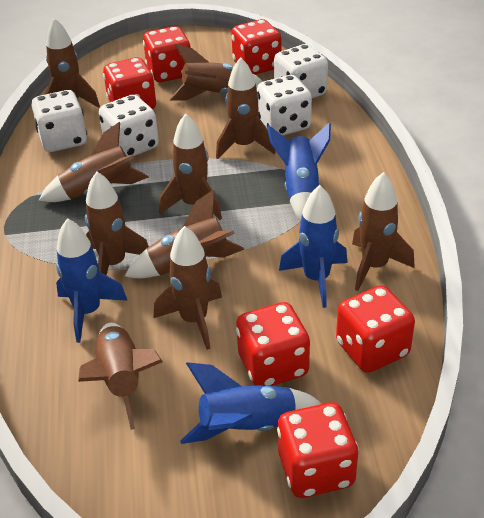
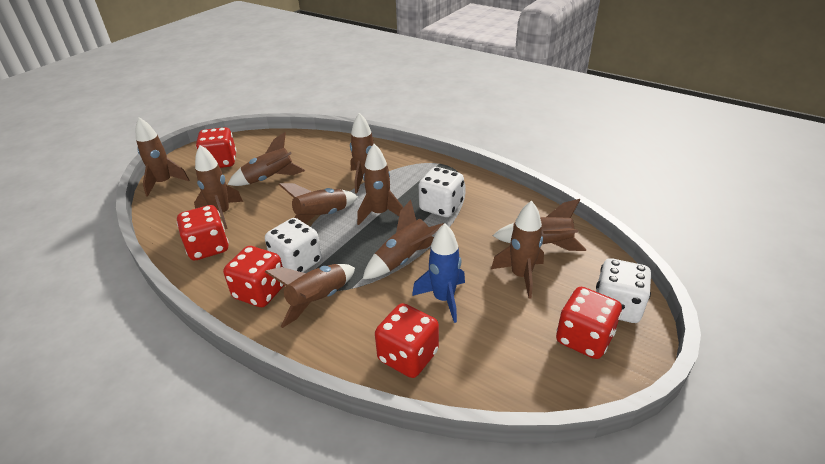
blue rocket: [56,218,128,343] [180,362,322,444] [267,122,331,221] [279,185,347,308] = 4 -> [412,223,465,323] = 1
red dice: [103,57,156,109] [143,26,191,82] [231,19,282,75] [236,302,310,386] [277,402,359,498] [336,285,415,373] = 6 -> [177,205,229,260] [196,127,236,168] [223,246,284,307] [375,303,439,378] [556,287,622,359] = 5
white dice: [32,90,87,152] [99,95,159,156] [257,75,312,136] [274,44,328,98] = 4 -> [265,218,322,272] [419,167,464,217] [596,258,651,323] = 3

